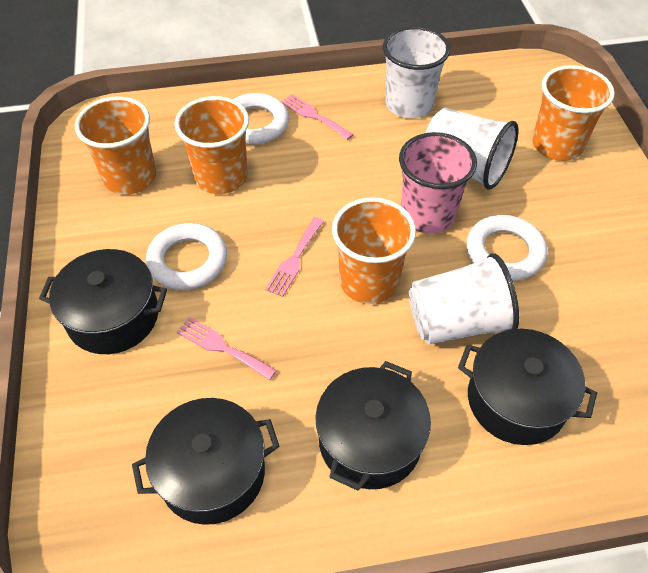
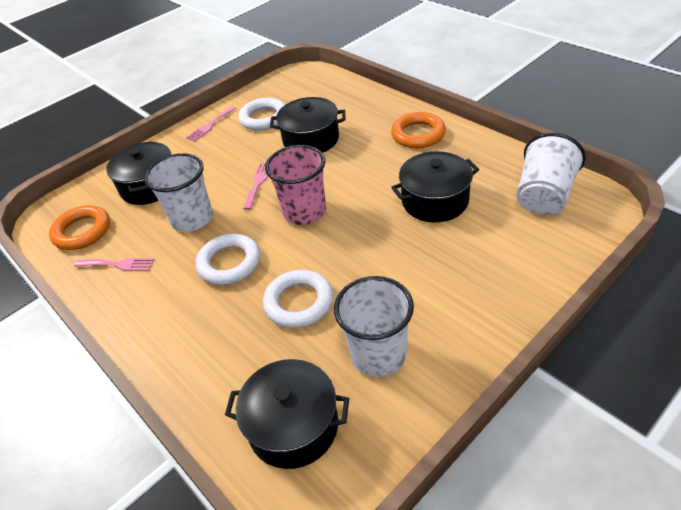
orange cup: [75,96,156,195] [175,96,249,194] [332,197,416,304] [532,65,615,161] = 4 -> none = 0
orange ring: none = 0 -> [49,205,110,250] [391,112,446,148] = 2

